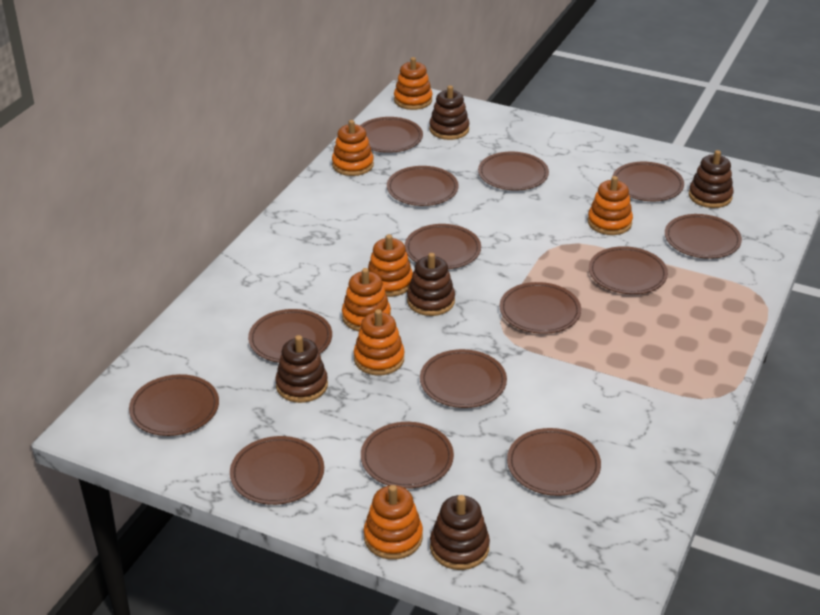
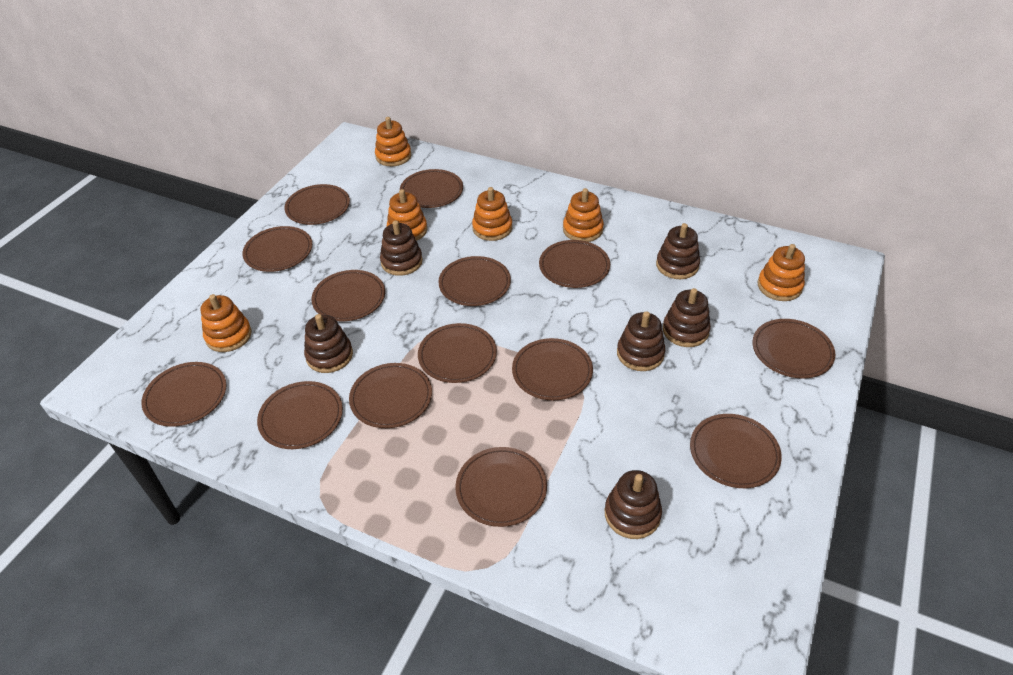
brown stacking toy: [275,335,328,403] [407,253,455,316] [429,85,469,140] [430,495,490,570] [689,150,734,208] = 5 -> [304,314,353,373] [380,220,423,276] [605,470,662,539] [617,311,665,371] [656,223,700,279] [663,288,711,347] = 6
orange stacking toy: [332,120,374,176] [342,268,391,331] [354,309,404,375] [364,485,423,560] [368,234,413,297] [394,57,433,110] [588,176,633,235] = 7 -> [201,294,251,352] [375,117,411,166] [387,189,427,241] [472,187,512,241] [563,188,604,242] [758,244,805,301] = 6

